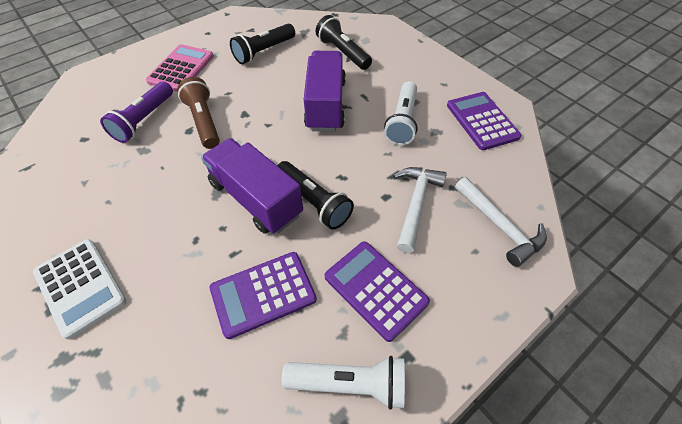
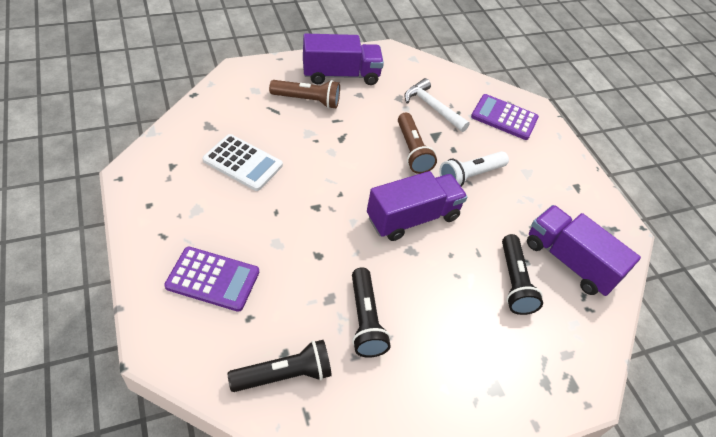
brown flashlight: [178,77,220,149] = 1 -> [269,80,340,109] [398,113,437,174] = 2
pink calculator: [146,44,214,92] = 1 -> none = 0
purple calculator: [210,252,317,339] [325,241,430,342] [447,92,521,150] = 3 -> [164,247,259,312] [471,94,539,140] = 2
purple flashlight: [100,81,173,143] = 1 -> none = 0
purple truck: [201,138,303,234] [304,51,346,132] = 2 -> [303,33,384,85] [367,171,467,241] [527,205,641,296] = 3
white flashlight: [282,356,405,410] [384,81,418,145] = 2 -> [439,151,509,187] = 1
white hammer: [393,167,447,253] [455,177,547,267] = 2 -> [404,78,470,132] = 1

